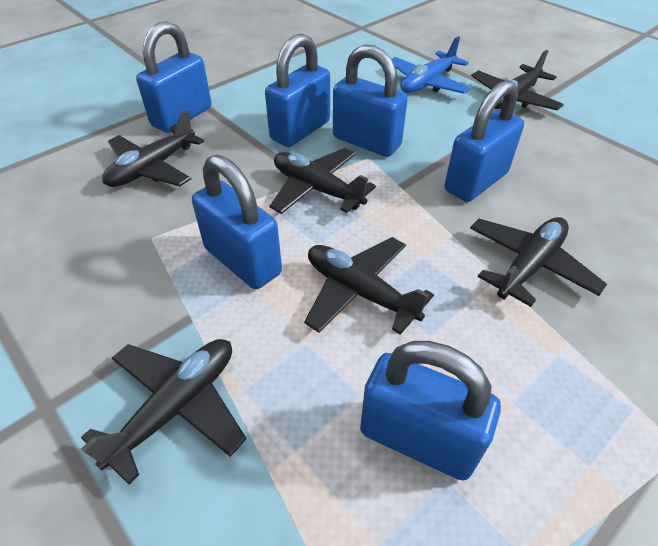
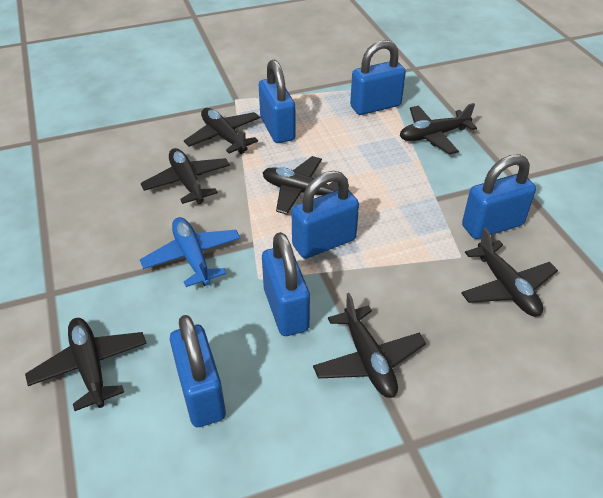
black plane: [81,339,246,485] [102,110,204,187] [270,148,376,214] [304,237,434,335] [470,217,607,307] [471,50,564,110] = 6 -> [25,318,147,411] [141,148,230,205] [184,108,260,154] [263,156,338,215] [313,293,426,398] [400,103,477,155] [461,228,558,317] = 7

